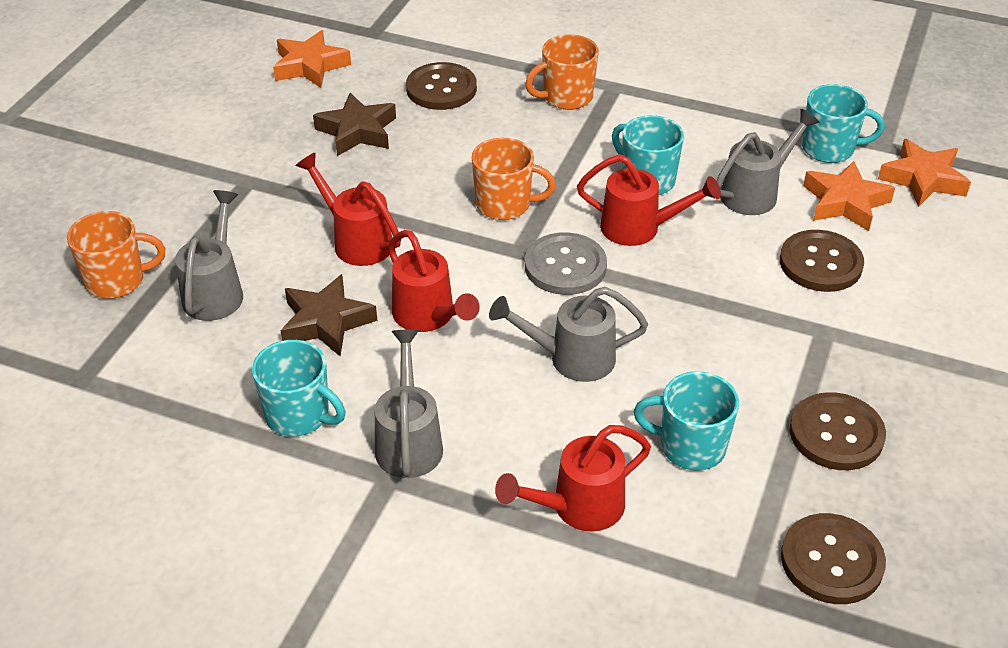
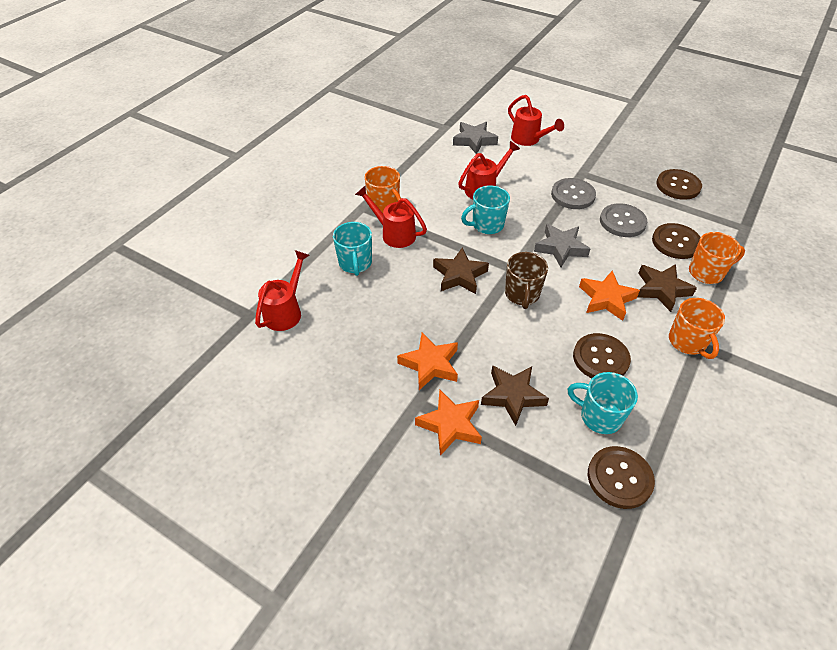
brown mug: none = 0 -> [505,252,548,309] = 1
brown star: [281,274,377,356] [313,93,396,156] = 2 -> [433,247,489,294] [481,365,549,426] [638,264,697,312] = 3
grey button: [525,232,607,295] = 1 -> [551,178,596,209] [600,203,647,237] = 2
grey star: none = 0 -> [453,122,498,154] [534,223,590,267] = 2
grey watering can: [175,190,243,321] [375,330,443,478] [489,287,648,382] [716,109,819,215] = 4 -> none = 0
turquoise mug: [252,340,345,436] [612,115,684,195] [634,371,739,471] [802,84,885,163] = 4 -> [333,222,372,276] [461,185,510,234] [568,372,638,434] = 3

